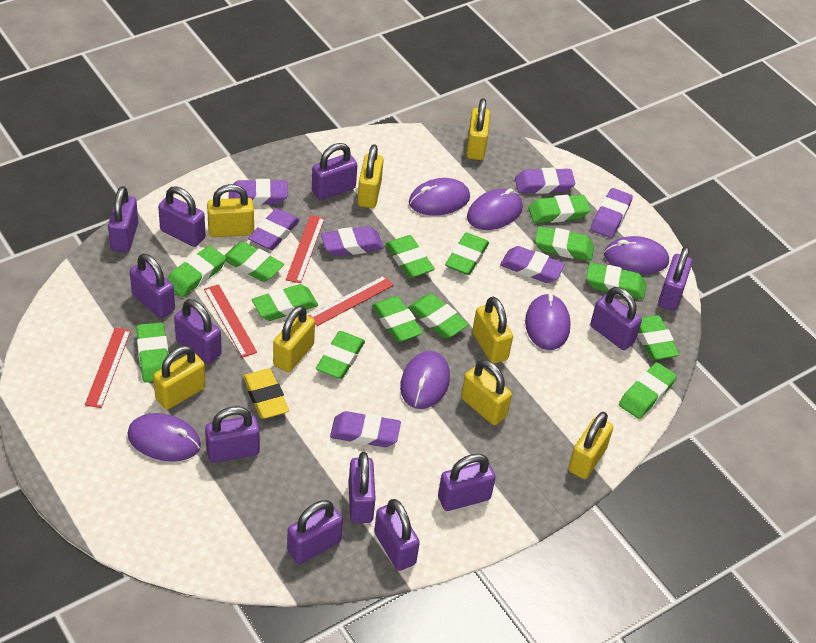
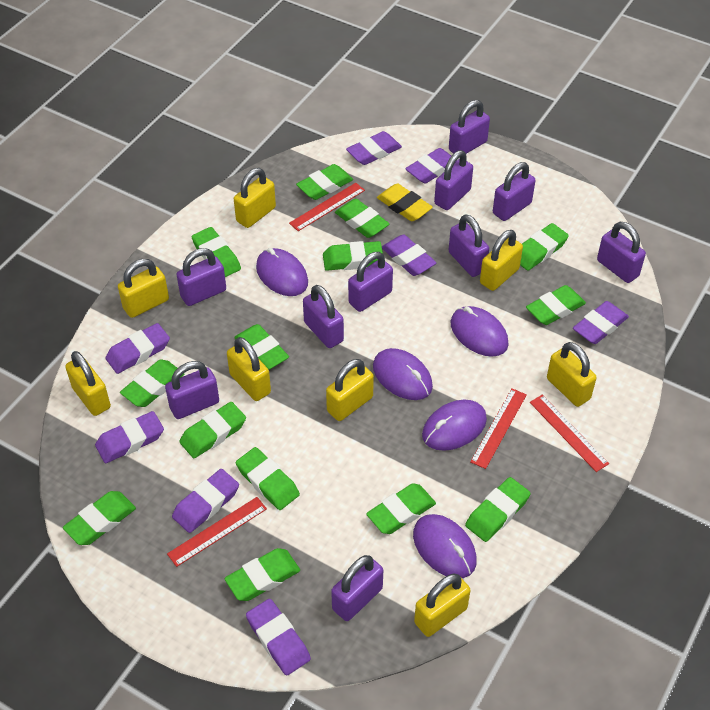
purple eraser: [229,179,288,205] [248,208,300,250] [321,226,384,256] [330,411,401,447] [500,246,565,283] [515,168,575,194] [591,188,633,238] = 7 -> [95,411,164,463] [105,323,170,374] [172,469,239,533] [246,599,311,675] [346,131,402,165] [382,235,436,276] [405,148,451,184] [573,301,629,344] = 8
purple mouse: [127,413,201,462] [400,351,450,409] [409,178,470,216] [467,189,523,230] [525,293,571,350] [604,236,669,274] = 6 -> [256,248,308,296] [373,348,433,400] [413,514,477,578] [422,400,487,451] [450,306,509,357] = 5
purple padlock: [108,186,138,252] [130,254,175,318] [158,186,205,247] [174,299,222,364] [205,406,260,463] [287,500,343,564] [312,143,357,200] [349,452,376,523] [374,499,420,571] [438,454,496,511] [590,287,642,350] [658,246,692,311] = 12 -> [165,361,219,419] [176,248,226,306] [303,285,344,348] [331,555,383,621] [348,252,393,312] [434,150,473,210] [449,100,490,154] [449,214,489,277] [493,162,536,221] [597,222,646,283] = 10

